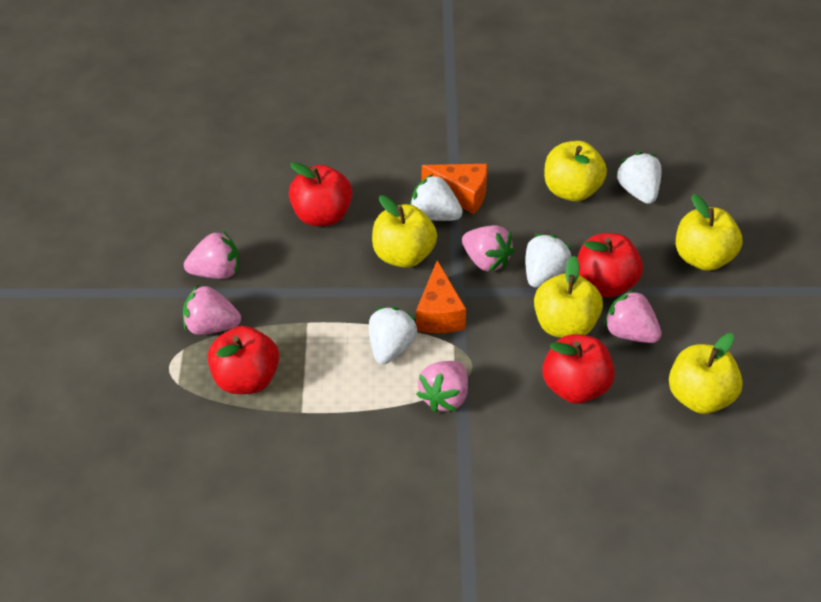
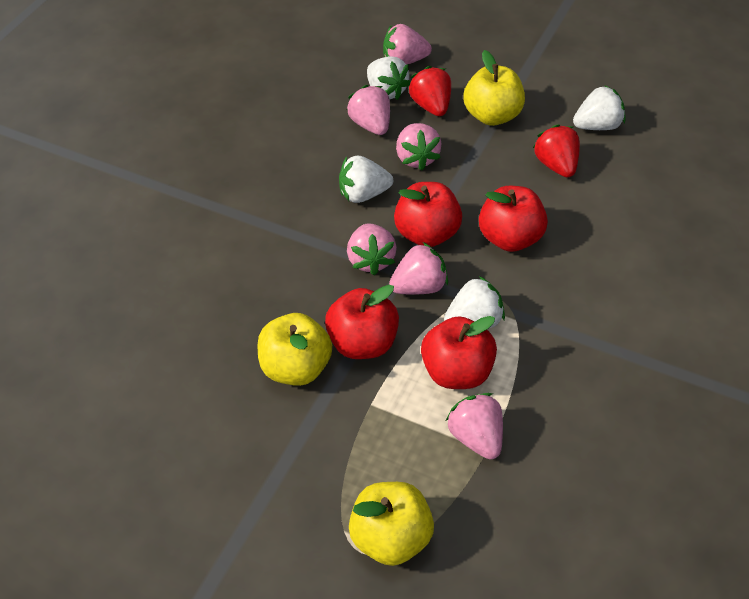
orange cheese: [416,260,466,333] [422,164,487,214] = 2 -> none = 0
pink strawberry: [183,285,241,335] [184,231,239,279] [416,361,468,413] [462,225,515,272] [604,289,662,343] = 5 -> [347,85,390,135] [347,224,397,275] [383,24,432,65] [389,242,448,295] [396,123,442,170] [446,393,503,459] = 6
red strawberry: none = 0 -> [408,66,451,116] [533,124,580,178] = 2
yellow apple: [372,195,437,268] [534,256,603,338] [544,141,607,201] [669,333,743,414] [676,194,742,271] = 5 -> [258,313,332,386] [349,482,434,566] [463,50,525,126] = 3

